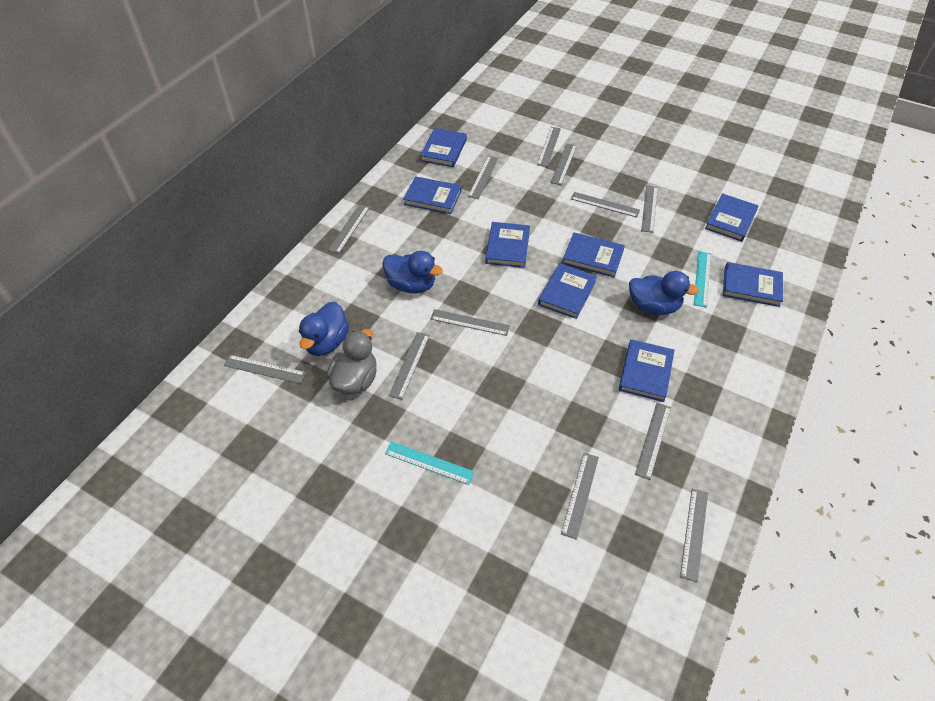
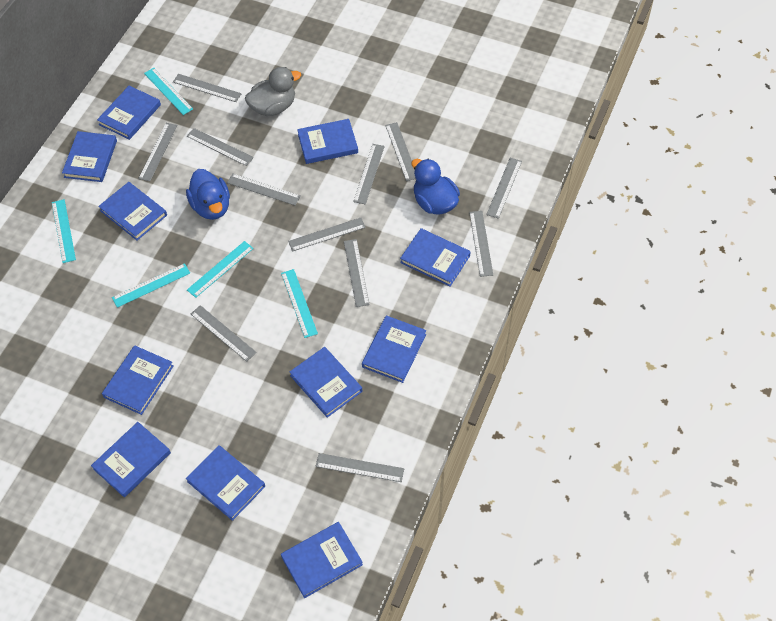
blue book: [403,176,462,214] [420,128,467,167] [485,222,530,268] [538,263,597,319] [562,233,625,277] [619,339,675,402] [705,194,758,242] [723,262,783,307] = 8 -> [62,131,117,182] [91,422,171,497] [97,86,161,140] [98,182,167,240] [102,345,173,415] [186,445,265,521] [281,522,363,598] [290,347,362,418] [297,119,358,164] [362,315,426,383] [400,228,471,286] = 11
blue duck: [299,302,349,356] [382,251,443,293] [629,271,699,315] = 3 -> [186,169,230,220] [412,159,460,215] = 2
turquoise ruler: [385,441,474,485] [694,251,711,308] = 2 -> [52,199,76,263] [112,263,190,308] [144,68,193,115] [187,241,254,298] [281,269,318,338] = 5

